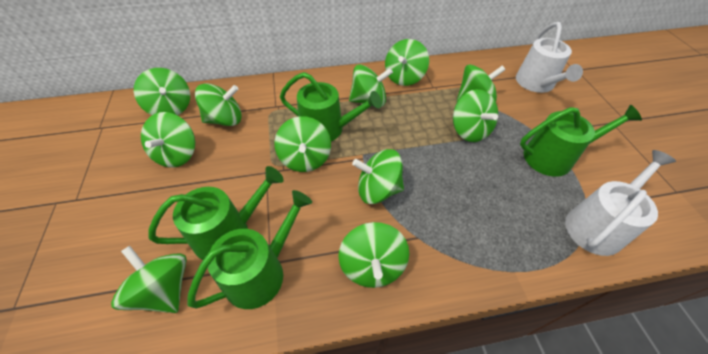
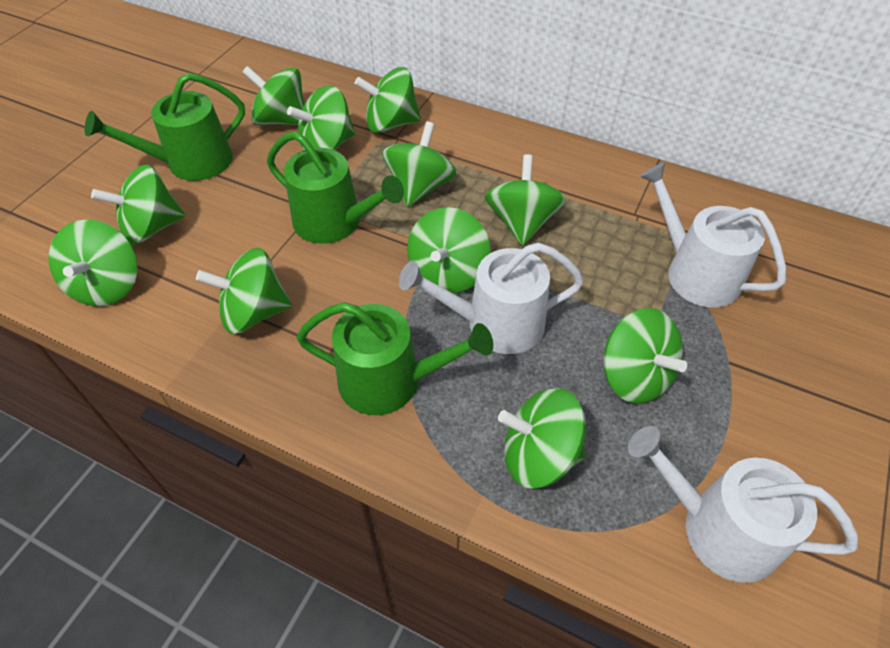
green watering can: [148,166,284,260] [187,190,312,309] [280,72,382,141] [520,105,642,177] = 4 -> [85,73,245,181] [267,131,404,244] [296,302,493,415] = 3
white watering can: [516,22,583,93] [565,150,676,256] = 2 -> [399,243,584,354] [628,426,858,583] [639,162,786,308] = 3

